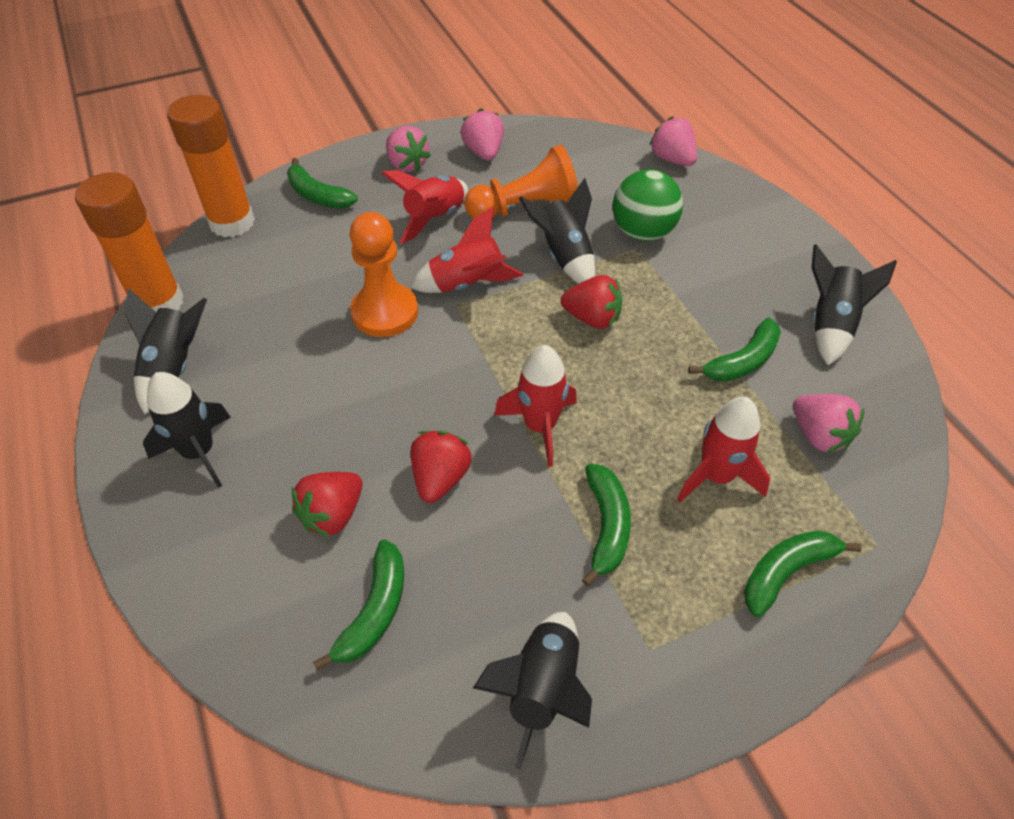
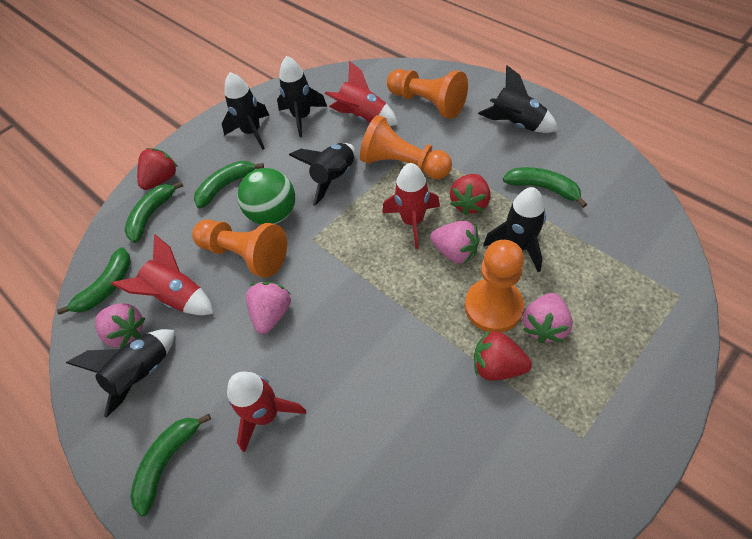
black rocket: [124,288,207,414] [143,372,230,488] [473,612,592,770] [519,178,595,284] [811,244,897,365] = 5 -> [66,329,175,418] [222,72,269,150] [277,56,327,137] [289,143,355,206] [478,65,558,133] [483,187,546,272] = 6
orange glue stick: [75,172,184,312] [167,95,255,237] = 2 -> none = 0
orange pawn: [350,212,418,337] [464,145,578,218] = 2 -> [192,219,287,278] [360,115,452,179] [387,69,468,119] [465,240,524,332] = 4

